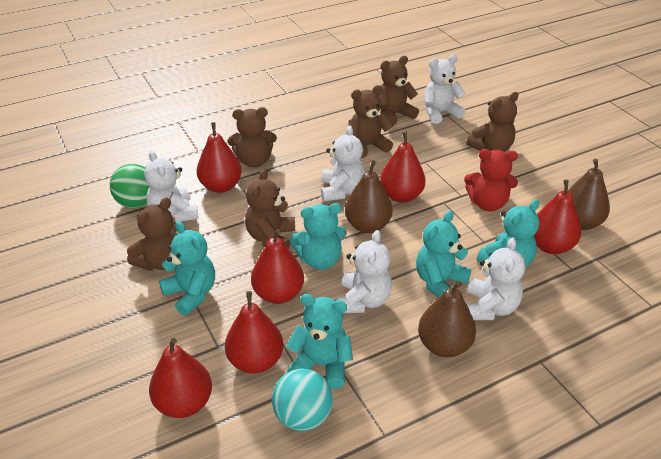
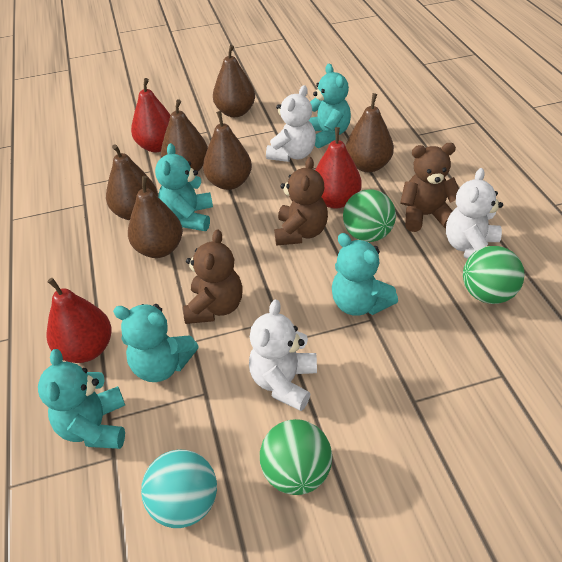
brown pear: [345,160,393,233] [418,281,476,357] [568,159,610,230] = 3 -> [106,144,158,220] [128,176,183,258] [161,99,208,171] [203,111,252,190] [213,45,255,117] [346,93,394,172] = 6
brown teddy bear: [127,197,177,271] [228,107,277,167] [245,169,295,249] [348,85,393,159] [378,56,419,126] [466,92,519,152] = 6 -> [183,229,243,324] [274,157,328,246] [400,143,459,232] = 3
green ball: [110,164,150,208] = 1 -> [260,419,332,495] [343,189,396,242] [463,246,524,304] = 3
red pear: [149,338,212,418] [197,122,242,193] [225,291,283,374] [251,229,304,304] [380,131,426,203] [534,179,581,254] = 6 -> [46,278,111,363] [131,78,170,152] [315,127,362,209] = 3
red teddy bear: [464,149,518,212] = 1 -> none = 0
white teddy bear: [144,151,199,223] [321,126,365,201] [337,230,392,313] [424,55,466,124] [466,237,526,320] = 5 -> [249,300,317,411] [266,85,316,162] [446,168,503,259] = 3

